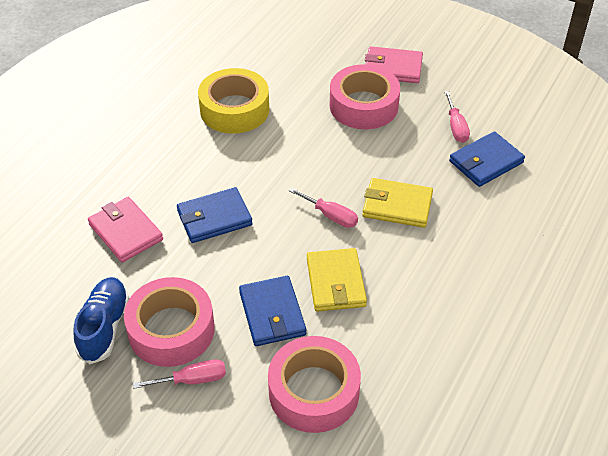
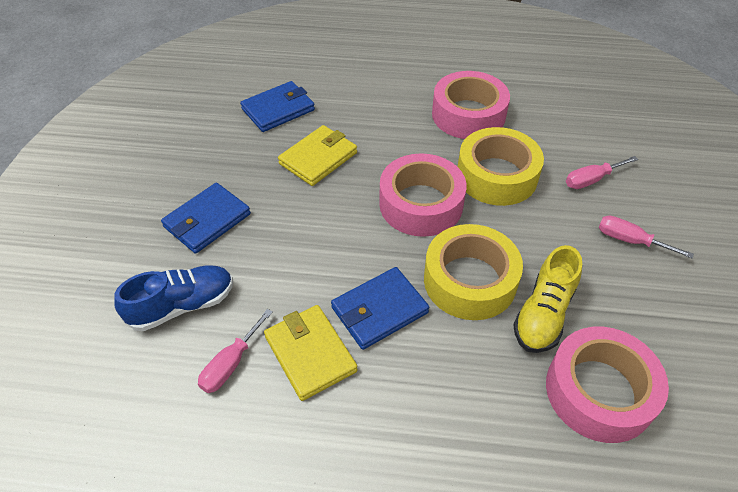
pink wallet: [88,197,163,263] [365,46,423,83] = 2 -> none = 0
yellow shoe: none = 0 -> [513,245,582,353] = 1
yellow tape: [198,68,269,134] = 1 -> [424,224,523,320] [458,127,544,206] = 2

